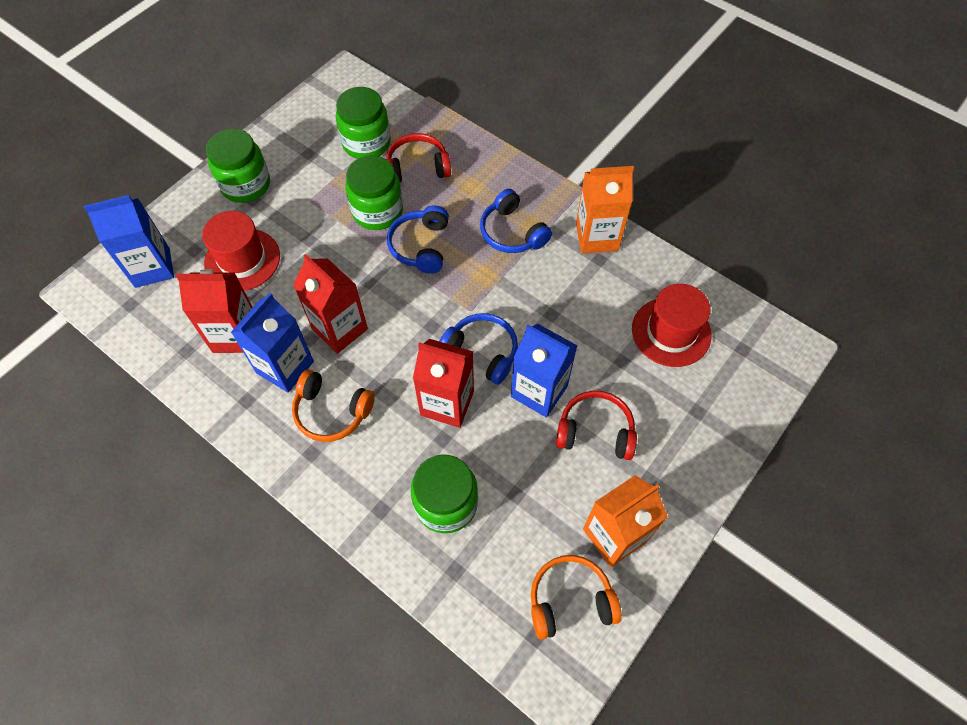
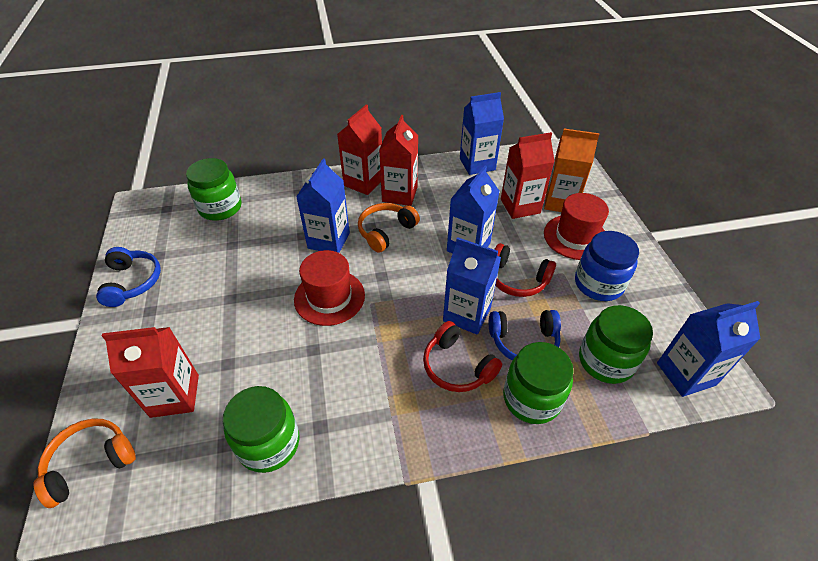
blue carton: [84,195,174,288] [231,293,314,393] [511,324,578,418] = 3 -> [296,158,350,253] [443,237,501,334] [447,166,499,254] [460,92,504,175] [657,301,761,397] = 5
blue headphones: [387,205,449,274] [439,313,518,385] [480,189,552,253] = 3 -> [96,247,161,307] [489,310,561,361] = 2
blue jar: none = 0 -> [575,231,639,301] = 1
orange carton: [576,166,634,254] [583,475,668,567] = 2 -> [544,129,599,212] = 1
red carton: [176,269,253,353] [293,254,368,354] [413,339,474,428] = 3 -> [102,327,199,418] [337,104,382,195] [379,115,418,206] [501,132,555,219] = 4

